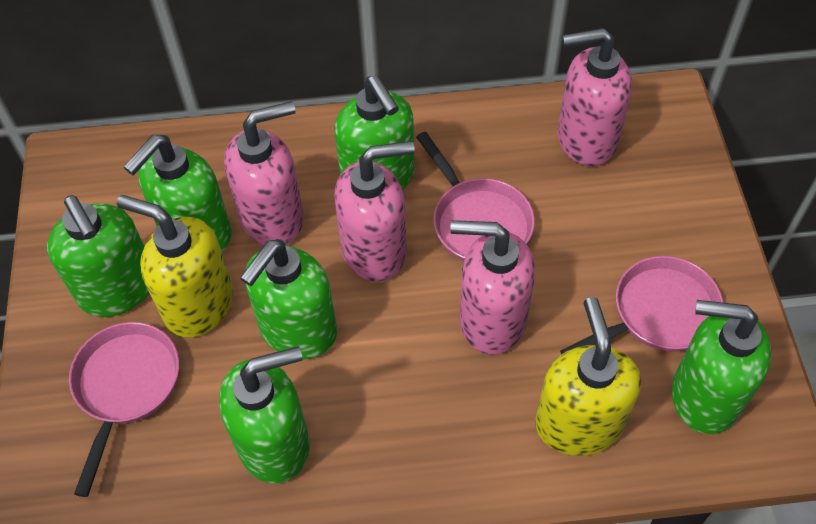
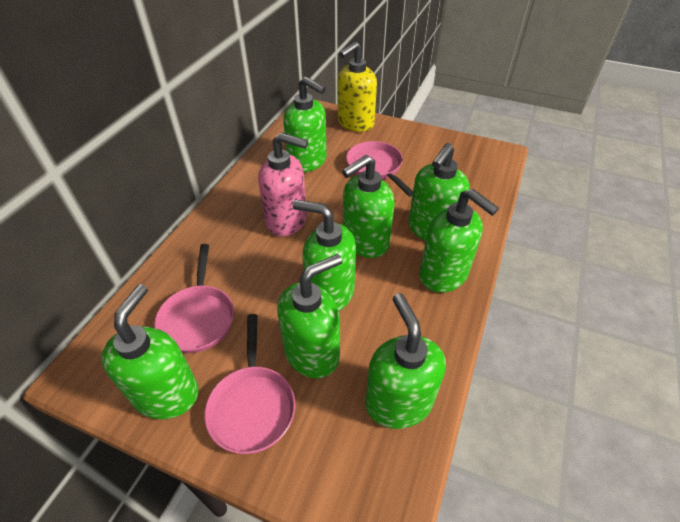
green soap dispenser: [47,195,149,317] [123,135,232,251] [219,346,310,483] [240,239,337,359] [334,75,415,190] [672,300,771,434] = 6 -> [101,284,199,419] [277,254,342,378] [283,76,327,172] [293,200,356,311] [342,155,395,258] [365,293,446,429] [409,143,470,240] [419,188,499,293] = 8
pink soap dispenser: [224,101,304,245] [334,141,415,282] [450,220,535,354] [558,28,632,166] = 4 -> [258,133,308,236] = 1
yellow soap dispenser: [117,195,233,337] [535,297,641,456] = 2 -> [338,41,377,132] = 1

